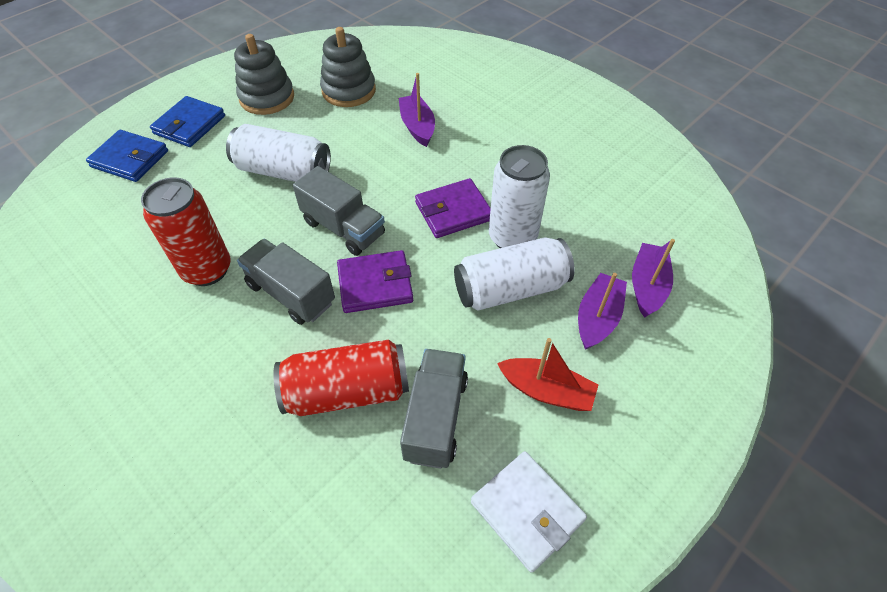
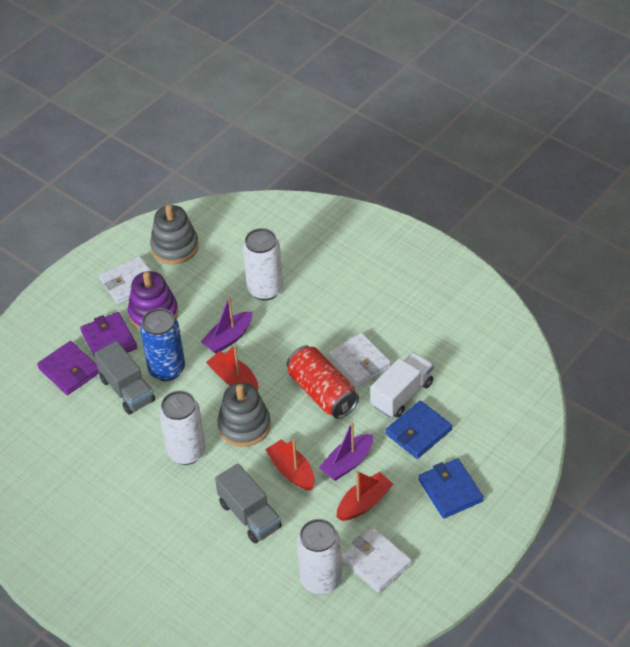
blue can: none = 0 -> [140,308,185,381] = 1
grey truck: [237,239,335,325] [293,166,385,256] [400,349,468,469] = 3 -> [94,341,155,415] [215,464,282,544] = 2
purple boat: [398,73,435,147] [578,273,627,350] [632,239,675,318] = 3 -> [201,296,252,354] [319,421,373,481] = 2
purple stacking toy: none = 0 -> [128,271,178,330] = 1
red boat: [497,338,598,411] = 1 -> [206,345,258,391] [265,439,315,491] [336,471,393,521] = 3
red can: [141,177,231,286] [273,340,409,416] = 2 -> [287,345,359,419] = 1
white truck: none = 0 -> [371,352,434,418] = 1
white wallet: [471,451,587,573] = 1 -> [99,256,151,305] [328,333,391,387] [341,528,412,593] = 3

